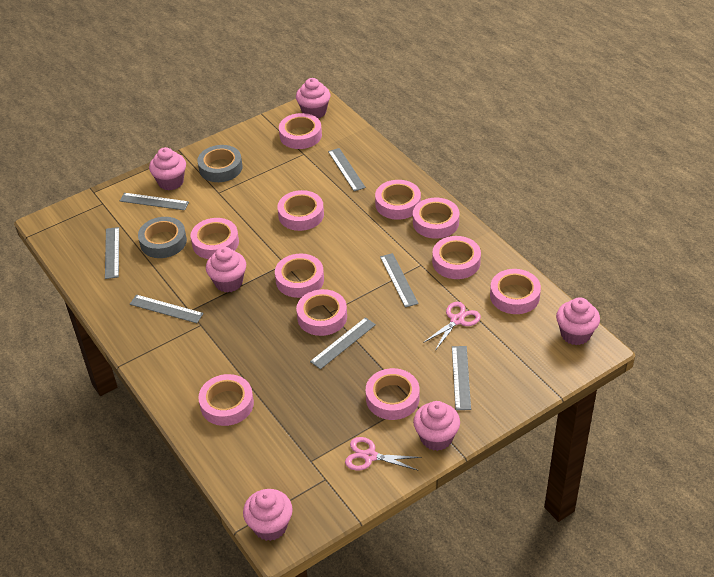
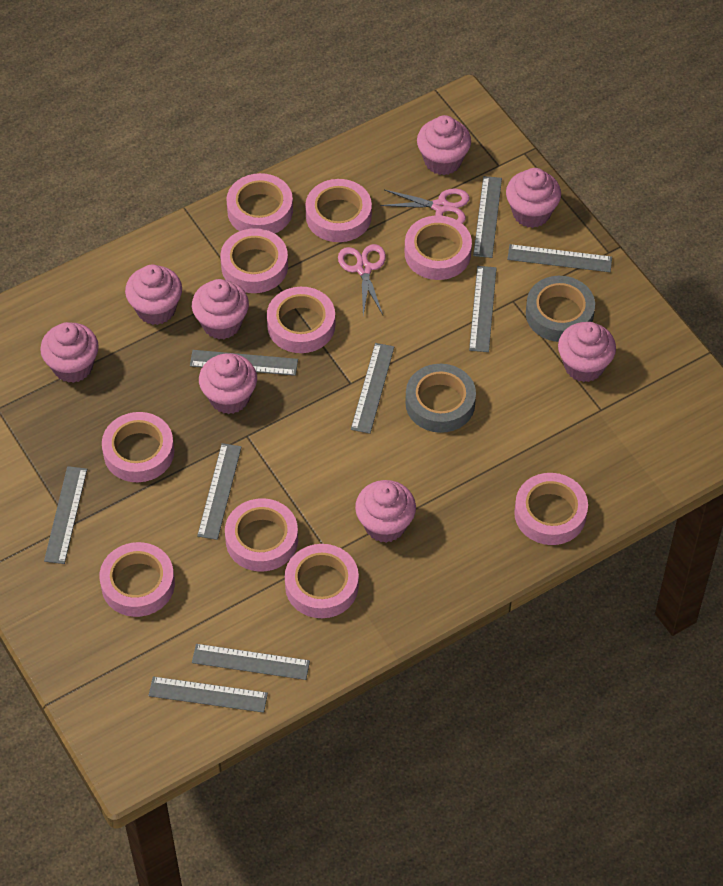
grey ruler: [105,227,119,279] [120,193,189,210] [130,295,203,323] [310,317,376,369] [328,148,366,191] [380,253,419,308] [452,346,471,410] = 7 -> [44,466,87,564] [148,676,268,713] [190,350,298,376] [192,644,310,680] [197,443,242,540] [351,343,394,434] [469,266,497,352] [473,176,502,258] [507,244,612,272] = 9
pink cupcake: [149,147,186,191] [206,247,246,292] [243,489,293,541] [296,78,330,118] [413,401,460,451] [556,297,600,345] = 6 -> [40,322,99,383] [125,264,182,325] [192,279,249,339] [199,353,257,414] [355,480,416,543] [417,115,471,175] [506,168,561,228] [558,322,616,382] = 8
pink tape: [191,218,239,259] [198,374,254,426] [275,253,324,298] [277,190,324,231] [279,113,322,149] [296,289,347,336] [366,368,420,420] [375,180,421,220] [413,198,459,239] [432,236,481,279] [490,269,541,314] = 11 -> [99,542,175,617] [102,412,174,482] [220,228,288,293] [225,498,298,572] [226,173,293,233] [267,287,335,353] [285,544,359,618] [305,179,372,242] [405,215,472,280] [514,473,588,545] = 10

